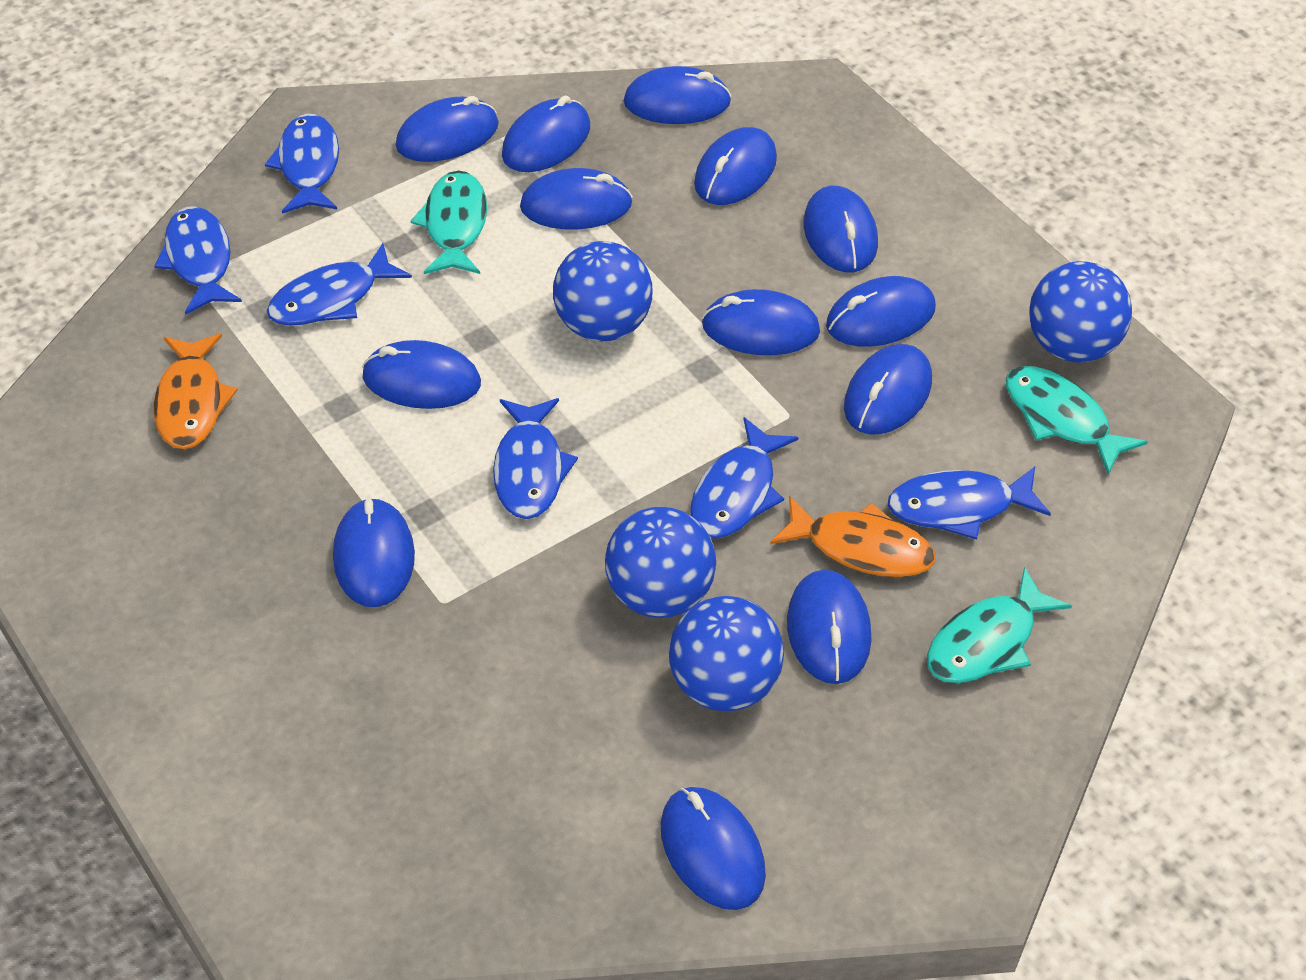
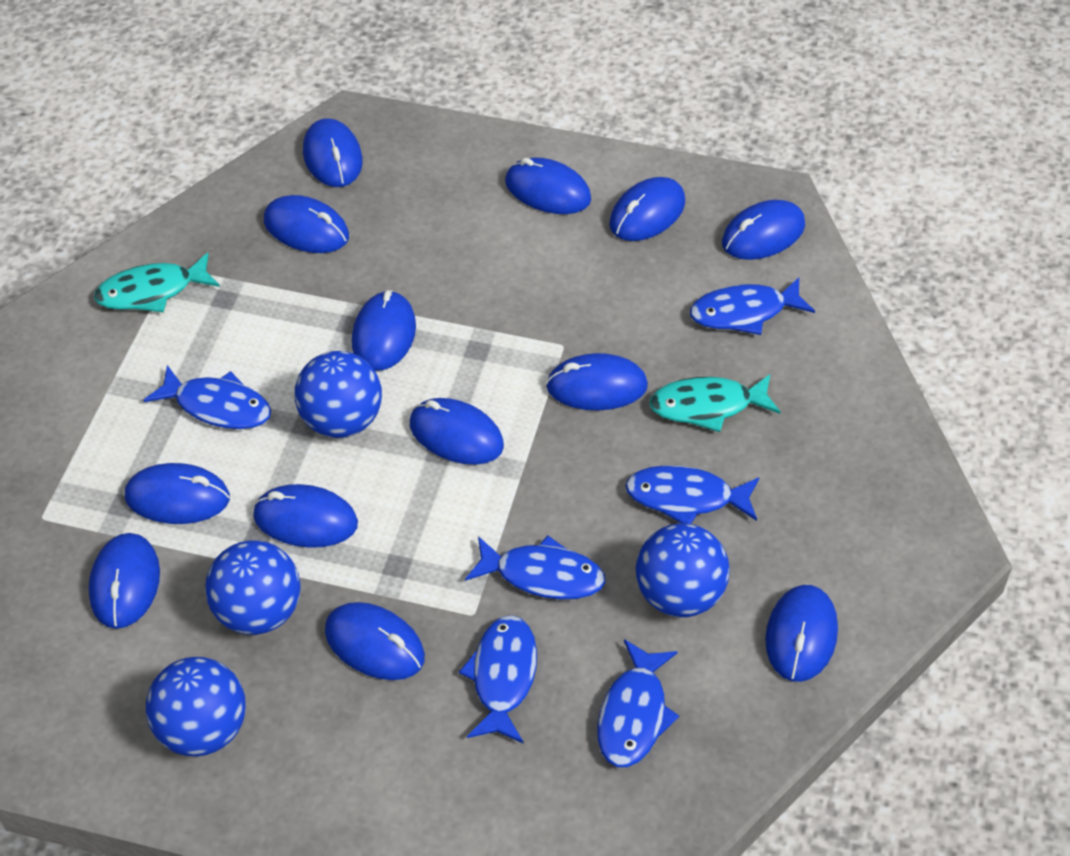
orange fish: [153,333,238,449] [770,496,935,577] = 2 -> none = 0
turquoise fish: [410,171,487,274] [927,567,1072,683] [1006,366,1148,475] = 3 -> [94,253,220,312] [649,374,781,432] = 2

